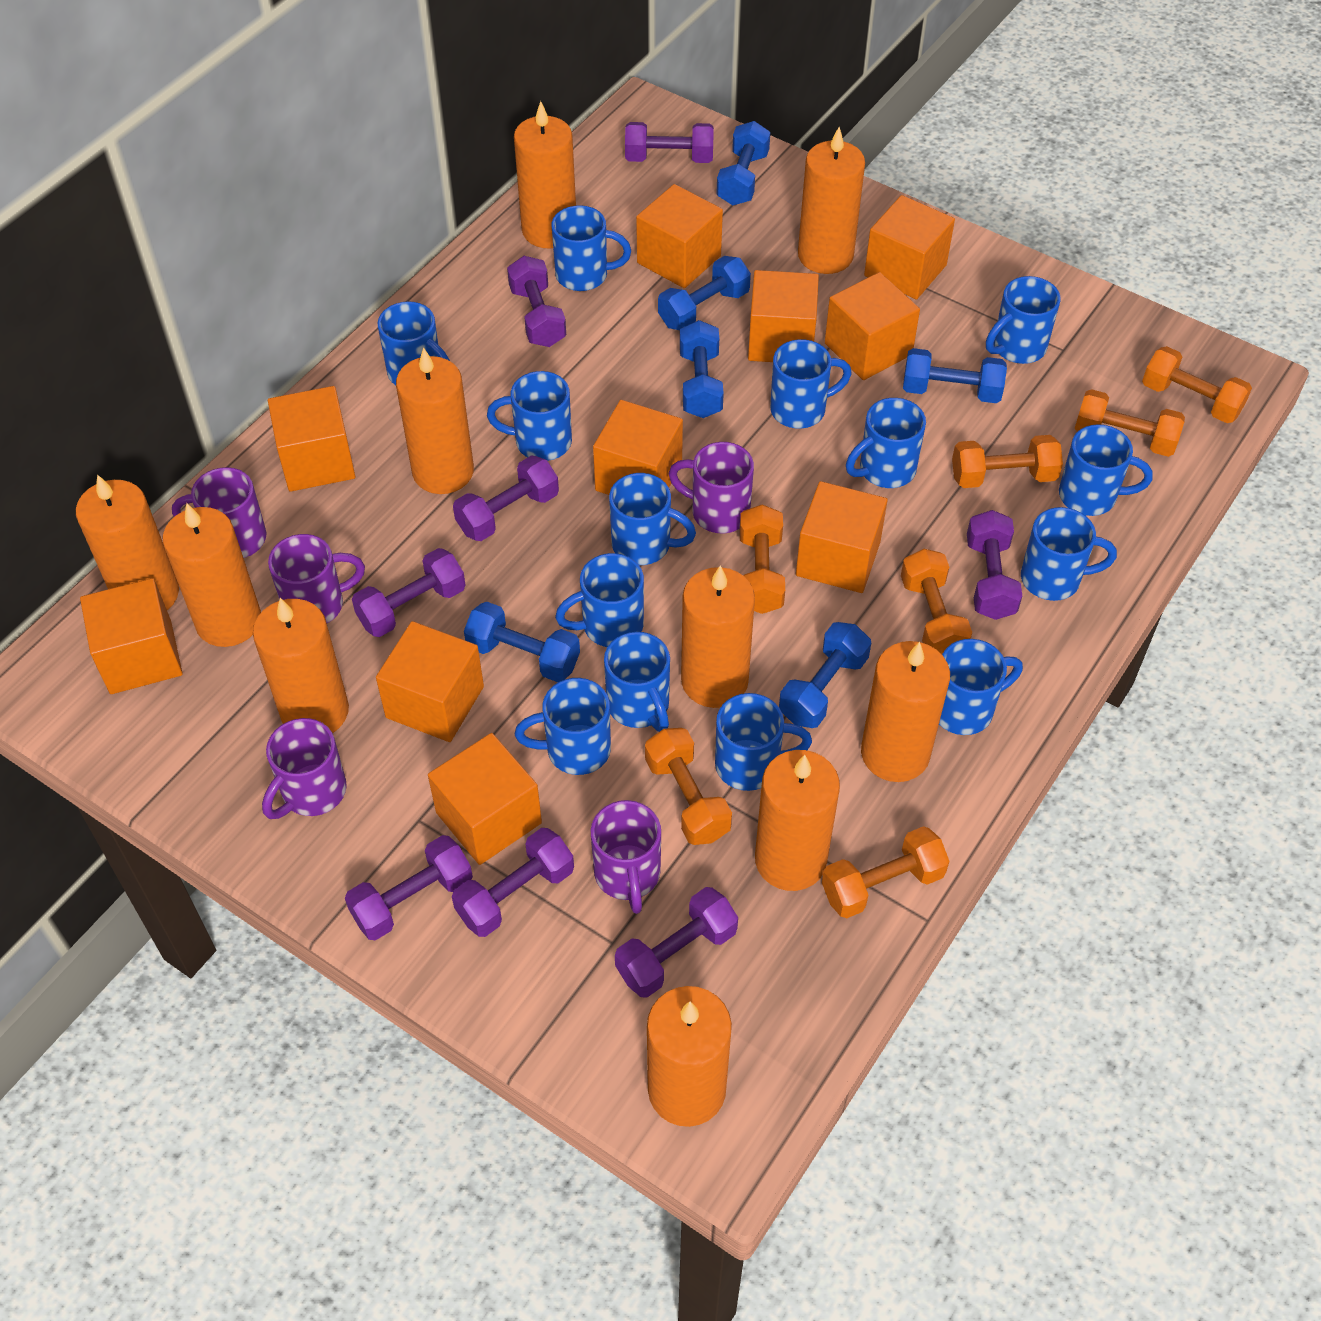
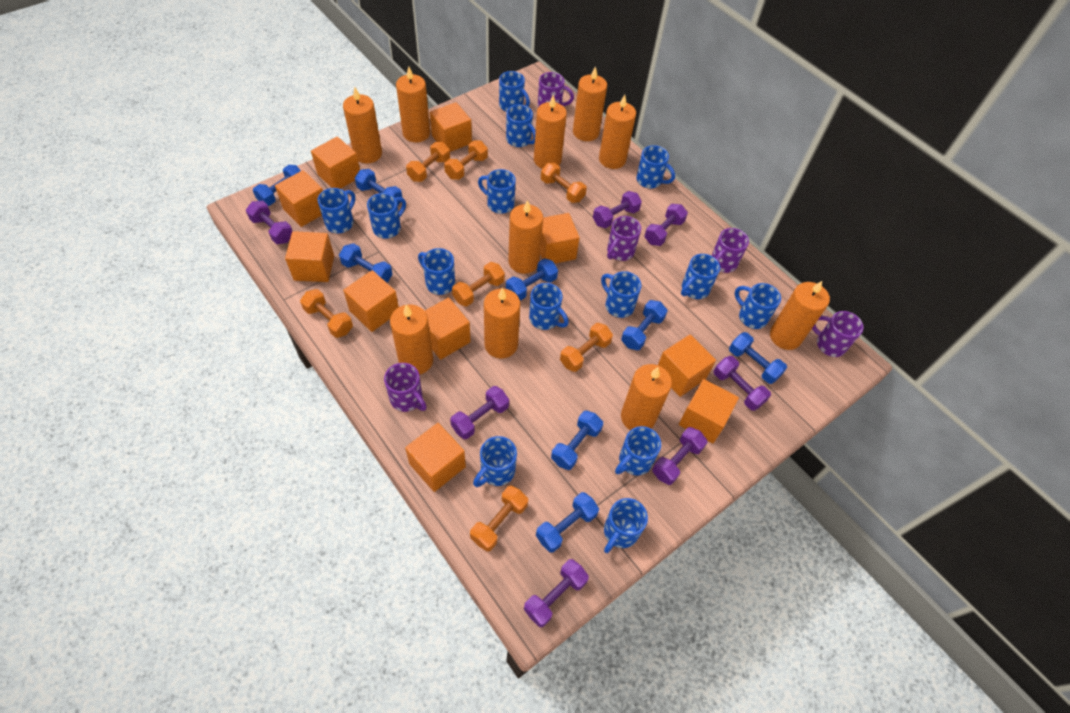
blue dumbbell: [464,602,580,682] [658,256,751,330] [680,320,724,418] [716,121,770,205] [779,622,871,728] [903,348,1007,403] = 6 -> [253,165,301,206] [339,243,392,283] [355,169,402,205] [506,258,558,301] [536,492,599,552] [551,410,603,470] [621,300,667,350] [729,332,787,384] = 8
purple dumbbell: [345,835,473,940] [352,548,466,637] [452,828,574,937] [453,455,559,541] [507,256,566,347] [615,887,738,998] [625,122,714,163] [967,510,1022,620] = 8 -> [246,201,293,244] [450,386,509,439] [524,559,589,627] [593,191,642,228] [645,204,688,246] [652,427,707,485] [713,356,771,411] = 7

